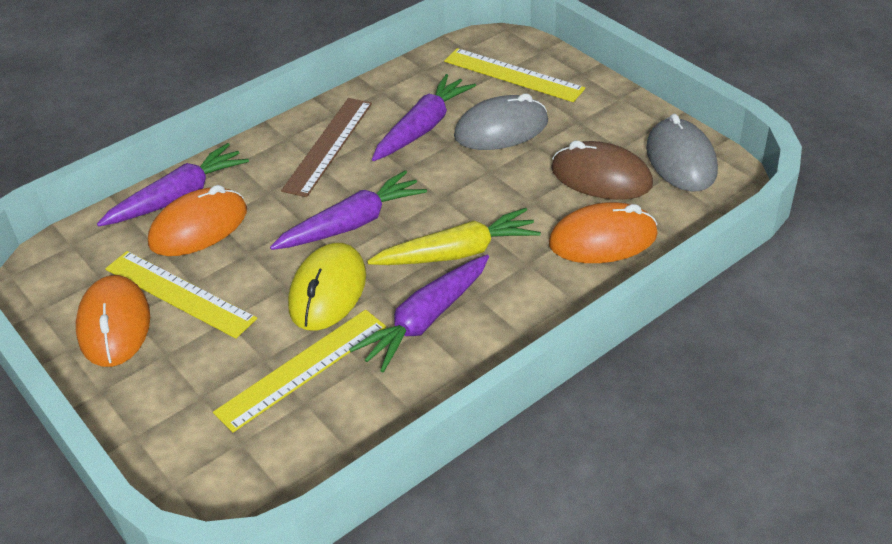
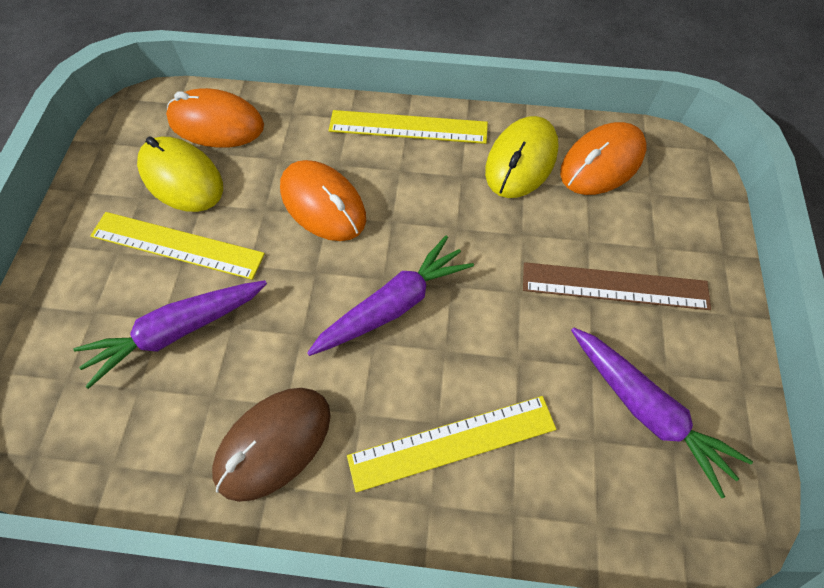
grey mouse: [454,94,548,150] [646,114,718,192] = 2 -> none = 0
purple carrot: [97,143,249,227] [270,170,427,250] [349,255,489,372] [372,74,476,161] = 4 -> [74,280,267,389] [307,236,474,356] [571,327,753,498] = 3
yellow carrot: [367,208,541,265] = 1 -> none = 0
yellow mouse: [288,243,366,331] = 1 -> [137,136,223,212] [485,116,559,198] = 2

